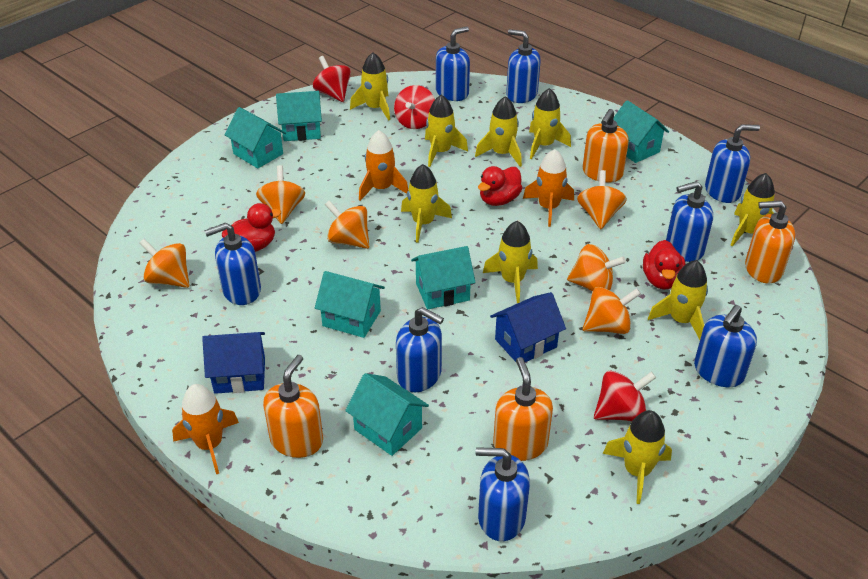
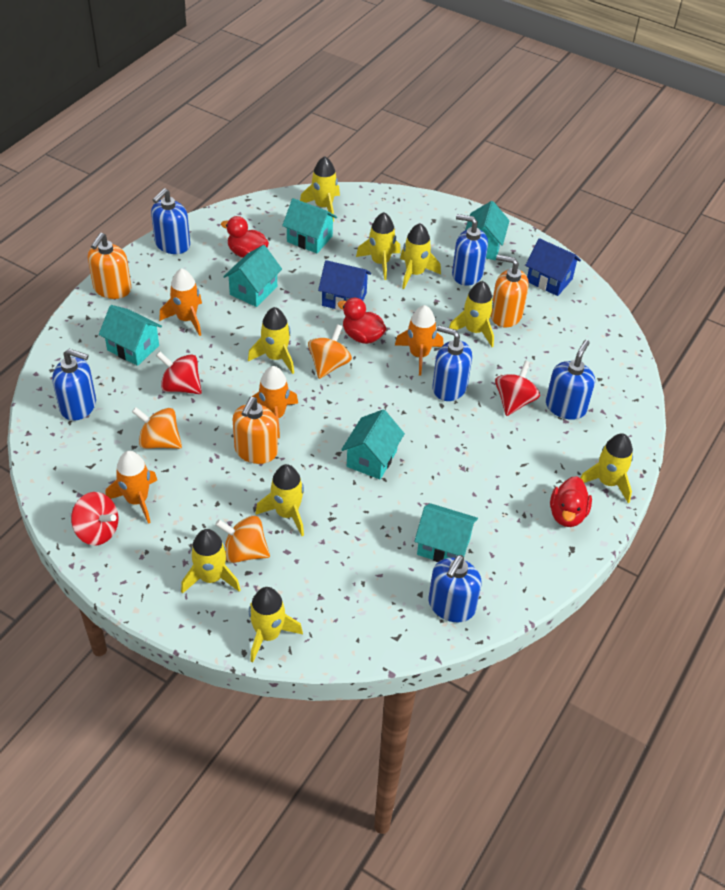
blue soap dispenser: [204,223,261,305] [396,307,444,392] [436,26,470,101] [476,447,530,541] [506,29,541,103] [666,181,713,262] [694,305,757,387] [705,124,760,203] = 8 -> [52,349,96,421] [151,188,190,254] [428,555,481,622] [432,325,472,401] [452,214,488,286] [546,340,595,420] = 6
orange rocket: [172,384,239,474] [359,130,408,201] [523,149,574,227] = 3 -> [105,451,157,523] [159,268,202,336] [248,366,298,438] [395,305,443,376] = 4
orange soap dispenser: [263,355,323,458] [493,357,553,461] [583,109,629,183] [745,201,795,283] = 4 -> [88,233,131,299] [233,397,278,464] [491,255,529,327] = 3
orange spinning top: [139,239,189,288] [256,165,305,224] [325,200,369,249] [567,244,626,292] [577,170,627,229] [583,287,641,334] = 6 -> [132,407,182,449] [215,516,270,563] [308,324,352,379] = 3

